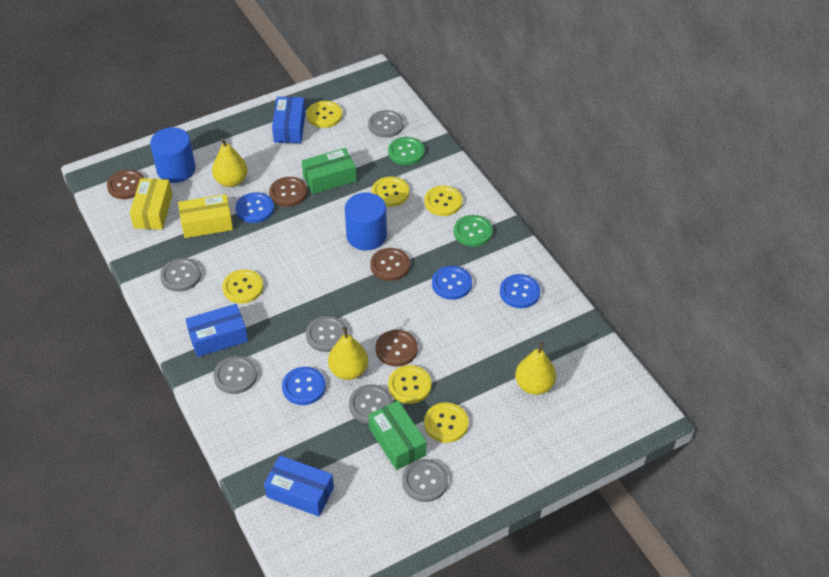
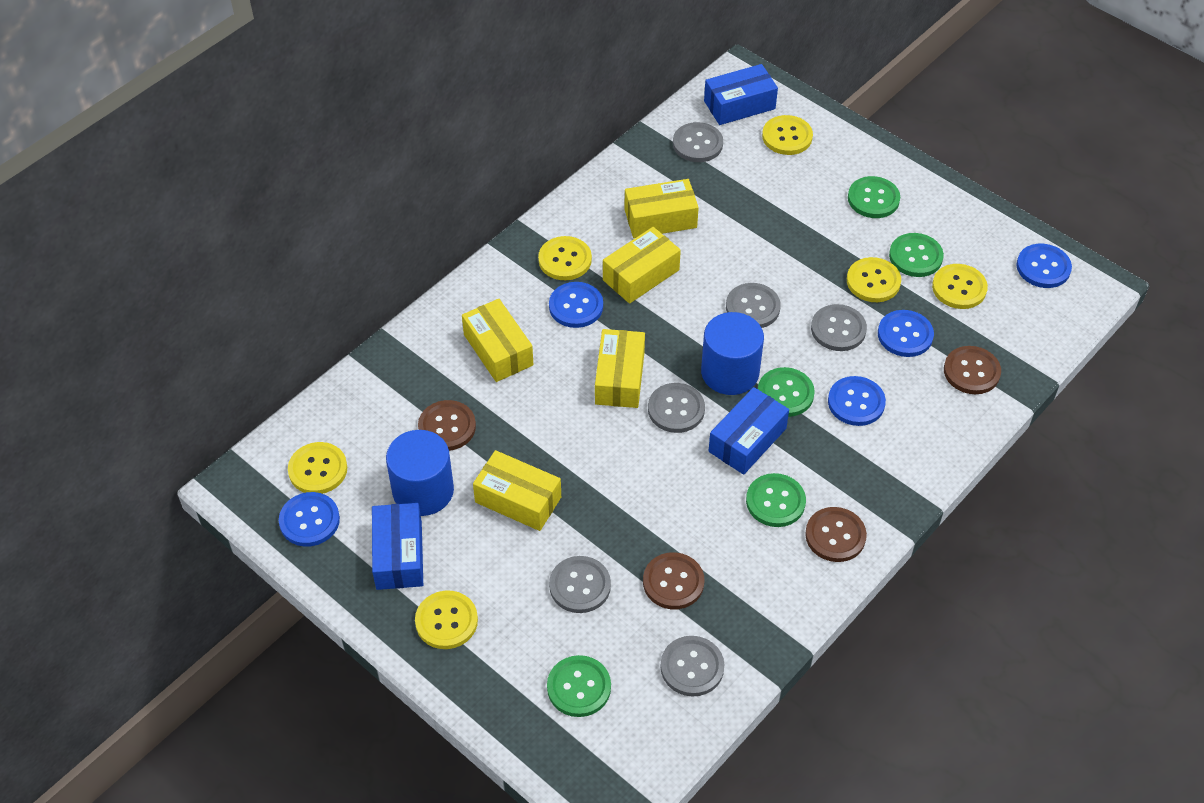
blue button: [235,192,274,223] [282,367,326,405] [432,266,472,300] [500,274,541,308] = 4 -> [279,492,340,547] [549,282,603,328] [828,376,886,426] [878,310,934,357] [1017,244,1072,288] = 5
green box: [302,148,357,194] [368,401,426,470] = 2 -> none = 0
green button: [388,137,425,165] [454,215,493,247] = 2 -> [547,655,611,717] [746,473,806,527] [758,367,815,417] [848,176,900,218] [889,233,944,277] = 5
yellow box: [130,178,172,230] [178,194,233,238] = 2 -> [462,299,533,382] [473,450,561,531] [595,329,645,408] [603,227,681,304] [624,179,699,238] = 5
yellow pear: [212,139,248,187] [328,327,368,380] [515,342,556,395] = 3 -> none = 0

